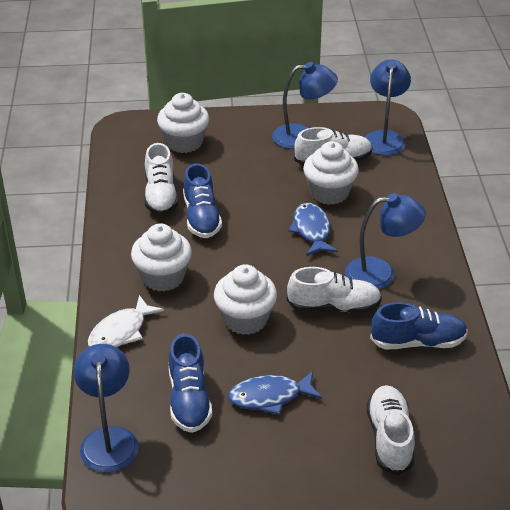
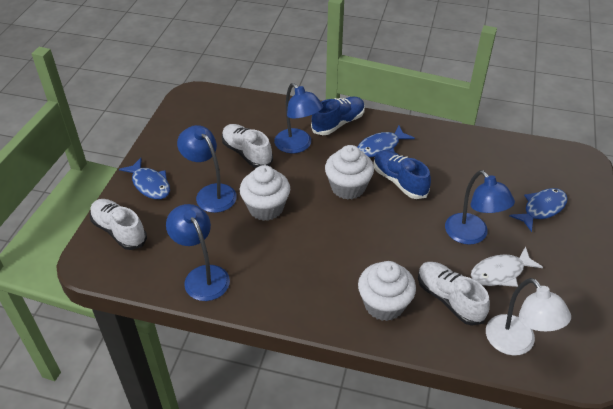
blue fish: [228,371,322,415] [289,203,338,256] = 2 -> [119,158,170,199] [357,126,415,157] [510,188,568,232] = 3
blue shoe: [169,334,212,433] [183,164,222,238] [370,302,468,349] = 3 -> [311,97,365,135] [373,150,431,199] = 2
white cupcake: [131,223,192,292] [157,93,209,153] [214,264,277,335] [303,141,359,205] = 4 -> [240,165,290,221] [325,145,374,200] [358,261,416,321] = 3
white lamp: none = 0 -> [486,278,571,356] = 1
white shoe: [144,143,178,215] [287,267,382,313] [294,127,372,166] [367,385,415,475] = 4 -> [90,199,147,250] [222,124,273,168] [418,262,490,326] = 3

